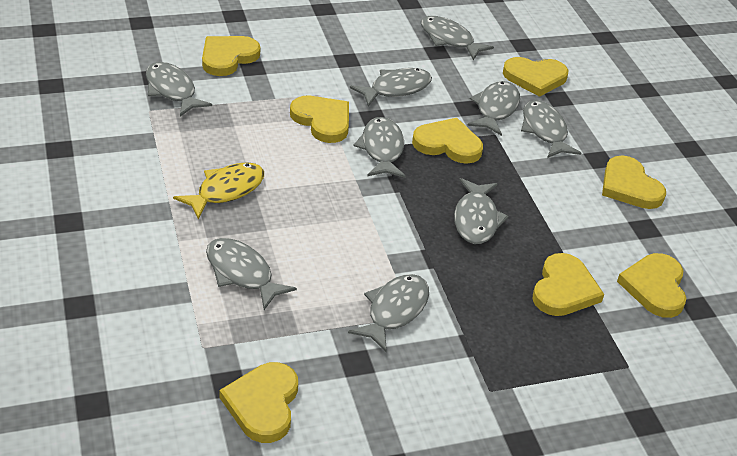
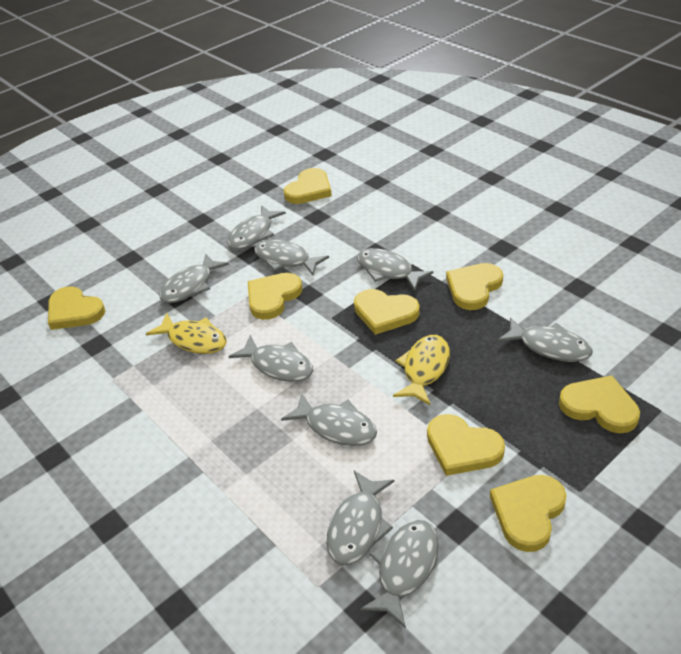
yellow fish: [173,162,264,220] = 1 -> [146,313,227,354] [393,335,450,406] = 2

